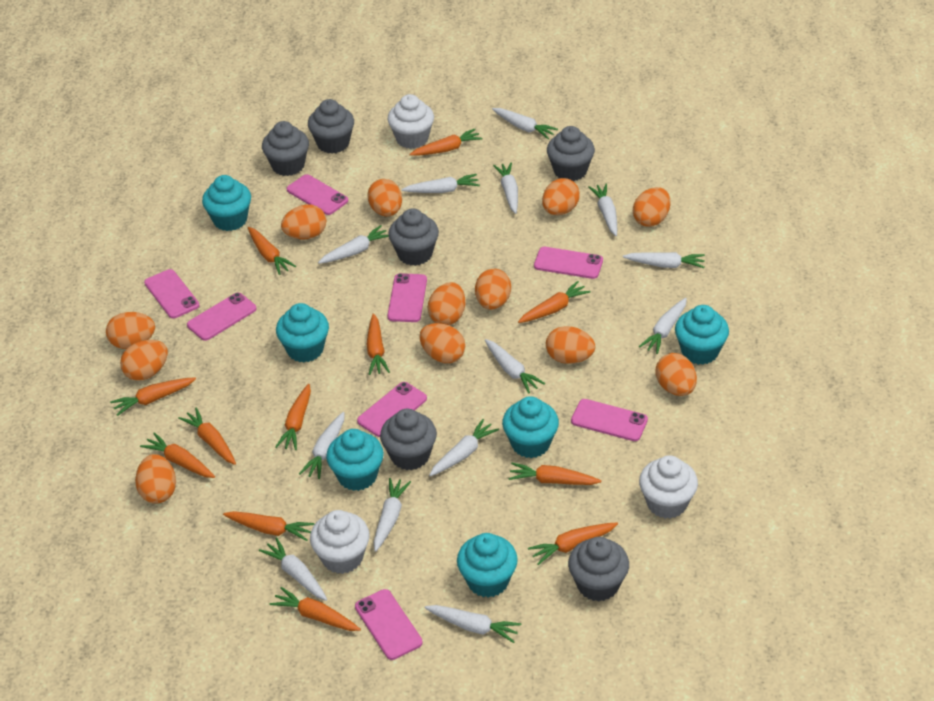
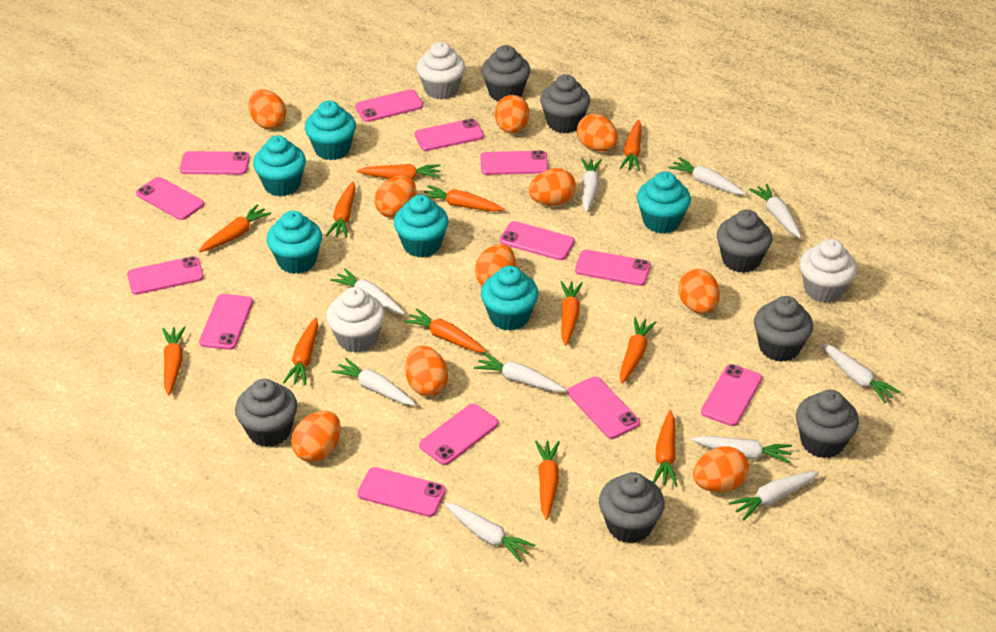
grey cupcake: [262,121,309,176] [308,99,354,153] [380,409,437,470] [388,208,439,266] [547,126,595,181] [568,537,629,601] = 6 -> [235,379,297,447] [481,45,530,102] [540,74,590,133] [599,472,665,543] [717,210,772,273] [754,296,813,362] [796,390,859,458] = 7
orange egg: [106,312,155,349] [120,340,168,381] [135,454,176,504] [281,204,326,239] [367,179,402,216] [419,323,465,363] [428,282,465,325] [475,269,511,310] [542,178,580,215] [546,326,595,364] [633,187,670,227] [656,353,697,396] = 12 -> [249,89,286,129] [291,411,341,462] [374,175,416,218] [405,346,448,396] [475,244,516,286] [495,95,530,133] [529,168,576,206] [577,114,618,151] [678,269,720,314] [693,446,749,492] = 10
pink phone: [144,269,200,319] [187,293,256,341] [287,174,348,215] [355,589,423,660] [357,382,427,437] [387,273,427,322] [534,247,603,279] [571,399,648,441] = 8 -> [127,256,204,295] [136,177,204,220] [180,151,250,175] [199,294,253,350] [355,89,423,122] [357,467,446,517] [415,119,484,151] [419,404,498,465] [480,150,548,175] [500,221,575,260] [568,376,640,439] [575,250,651,286] [701,364,762,426] = 13
white carrot: [259,537,327,601] [299,412,345,479] [318,225,389,264] [373,478,411,552] [402,174,480,193] [425,605,521,643] [429,419,499,476] [485,339,545,394] [492,108,558,139] [493,162,518,214] [588,183,617,236] [623,252,705,268] [639,298,687,354] = 13 -> [330,268,405,314] [332,358,415,405] [444,503,535,562] [474,353,566,392] [581,158,602,213] [668,157,746,195] [691,436,792,464] [729,471,819,520] [749,184,801,238] [821,343,901,403] = 10

